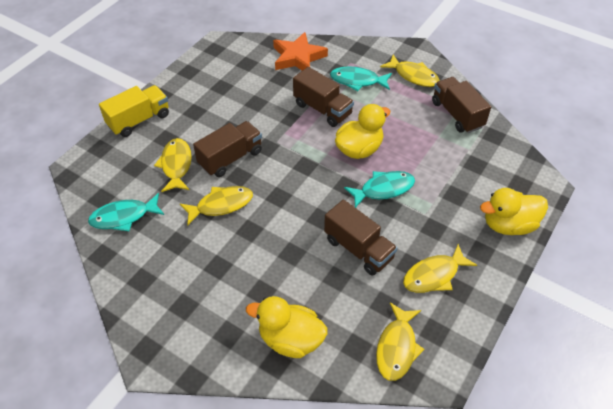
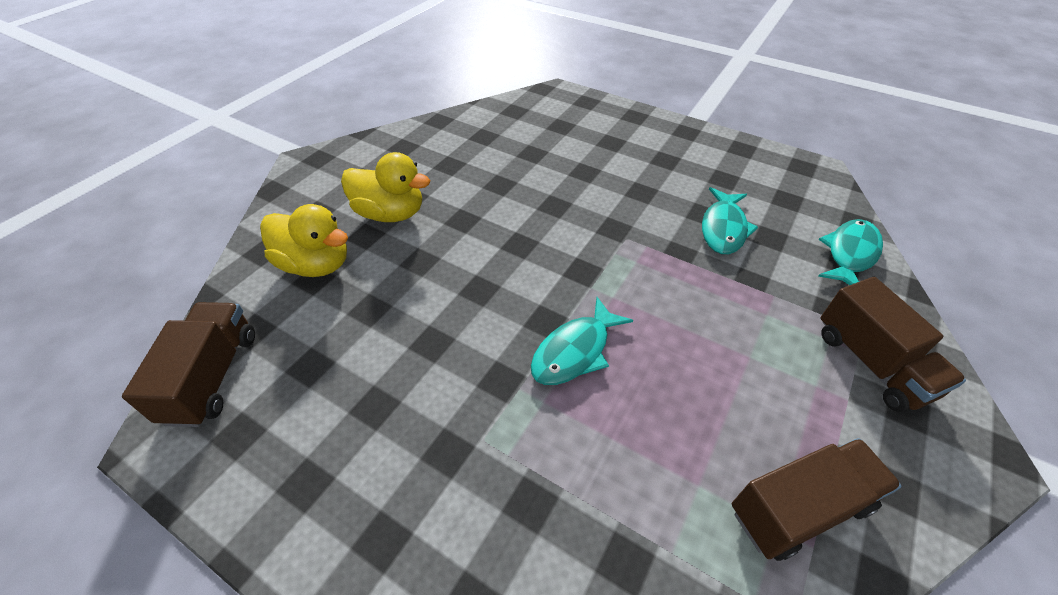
brown truck: [193,121,262,177] [293,67,354,127] [324,200,397,275] [432,77,491,133] = 4 -> [122,302,255,427] [732,438,902,561] [820,277,966,412] = 3
orange star: [273,32,328,71] = 1 -> none = 0
yellow duck: [246,296,327,358] [335,104,391,159] [480,188,548,235] = 3 -> [260,204,348,277] [341,152,430,222] = 2
yellow fish: [154,138,192,192] [180,186,253,225] [376,303,424,381] [380,54,440,87] [403,244,477,293] = 5 -> none = 0
yellow truck: [99,85,169,137] = 1 -> none = 0

